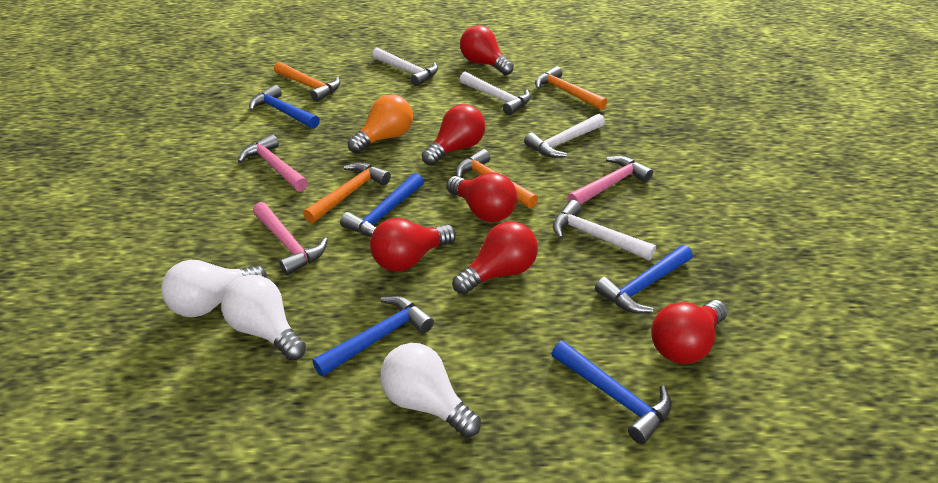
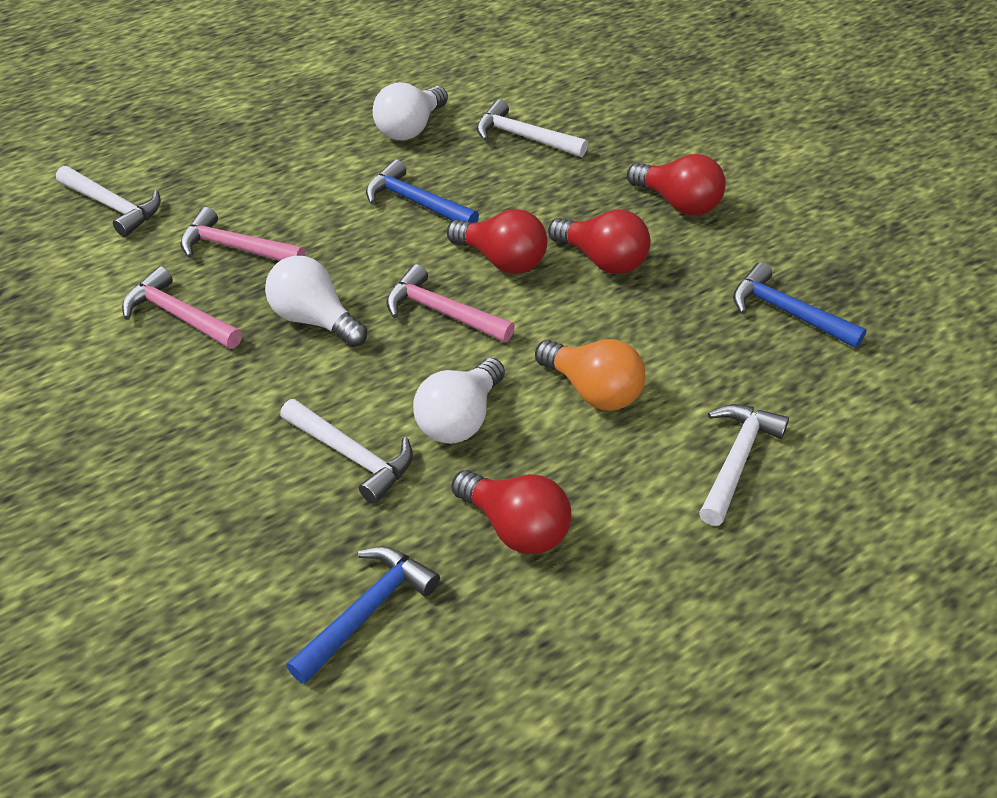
blue hammer: [249,85,320,129] [312,296,434,376] [340,173,424,237] [552,341,672,444] [595,245,693,314] = 5 -> [286,546,440,684] [366,159,479,223] [733,262,867,348] = 3
orange hammer: [274,62,340,102] [303,163,391,223] [456,149,538,209] [535,66,607,110] = 4 -> none = 0
red light bulb: [370,218,456,272] [422,104,485,166] [446,172,517,222] [453,221,538,294] [460,25,514,75] [651,300,728,364] = 6 -> [447,209,547,274] [451,470,571,554] [548,210,651,274] [627,154,726,216] = 4

